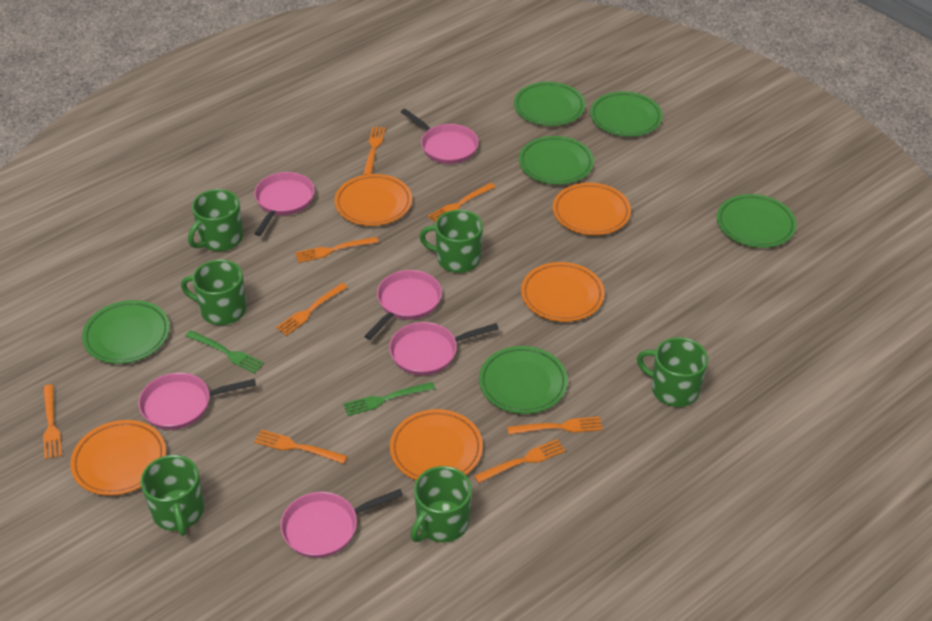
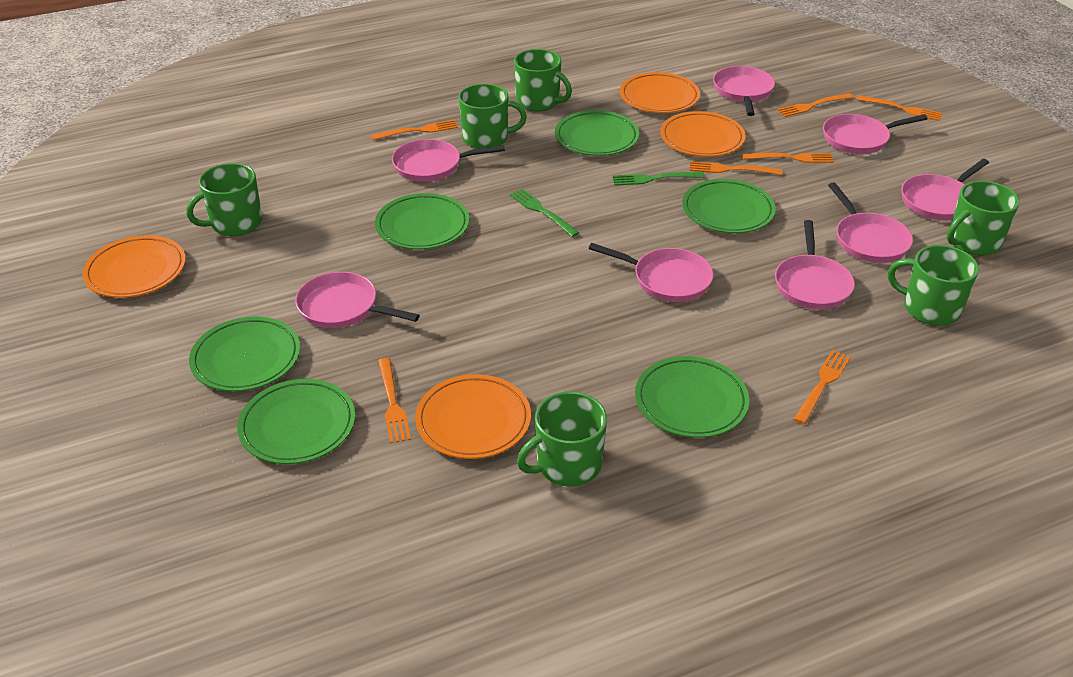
orange fork: [43,384,62,459] [254,430,348,464] [276,283,348,336] [295,237,379,263] [363,127,385,175] [428,183,496,223] [474,439,565,483] [507,417,603,434] = 8 -> [371,120,458,140] [378,358,411,443] [690,161,782,175] [742,153,834,163] [777,93,854,117] [794,350,851,424] [856,95,942,121] = 7
orange plate: [70,420,166,496] [335,174,412,226] [390,409,483,480] [521,262,604,322] [553,183,631,235] = 5 -> [82,235,186,298] [415,374,531,459] [620,72,700,113] [660,111,745,157] = 4
pink pan: [138,373,256,430] [254,172,315,236] [280,489,403,558] [364,270,442,340] [389,322,499,375] [401,109,479,164] = 6 -> [295,272,420,328] [392,139,505,182] [589,243,714,302] [713,66,775,116] [775,220,855,309] [823,114,928,154] [828,182,913,263] [901,159,989,220] = 8

